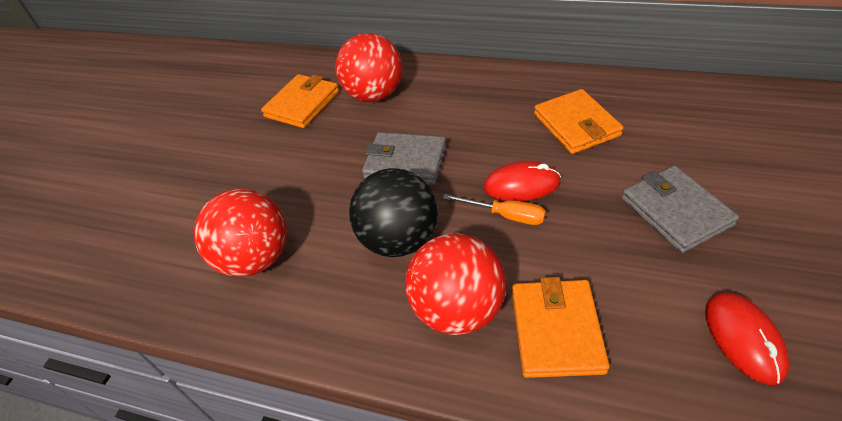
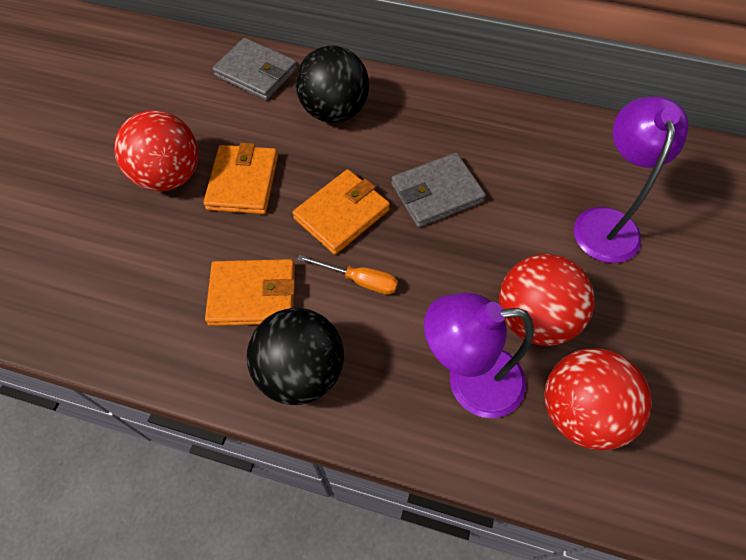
black ball: [349,168,438,257] = 1 -> [247,308,344,405] [296,45,369,123] = 2
purple lamp: none = 0 -> [424,293,534,418] [574,97,689,263] = 2
red mouse: [484,161,561,201] [705,293,789,385] = 2 -> none = 0

